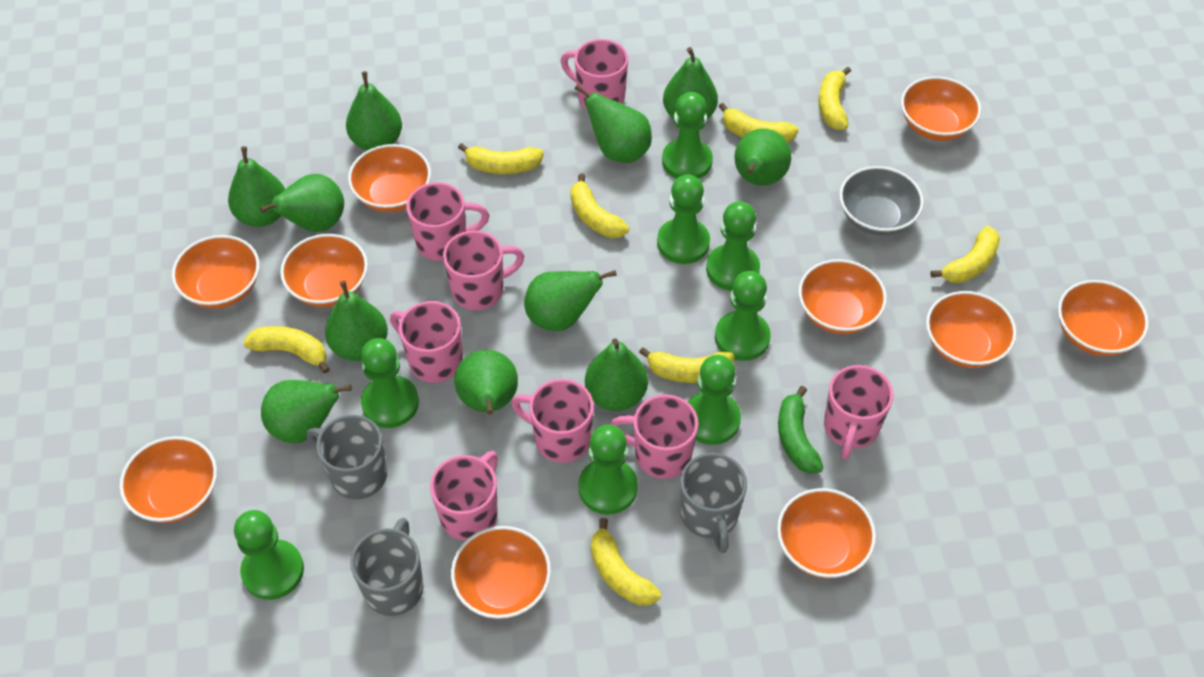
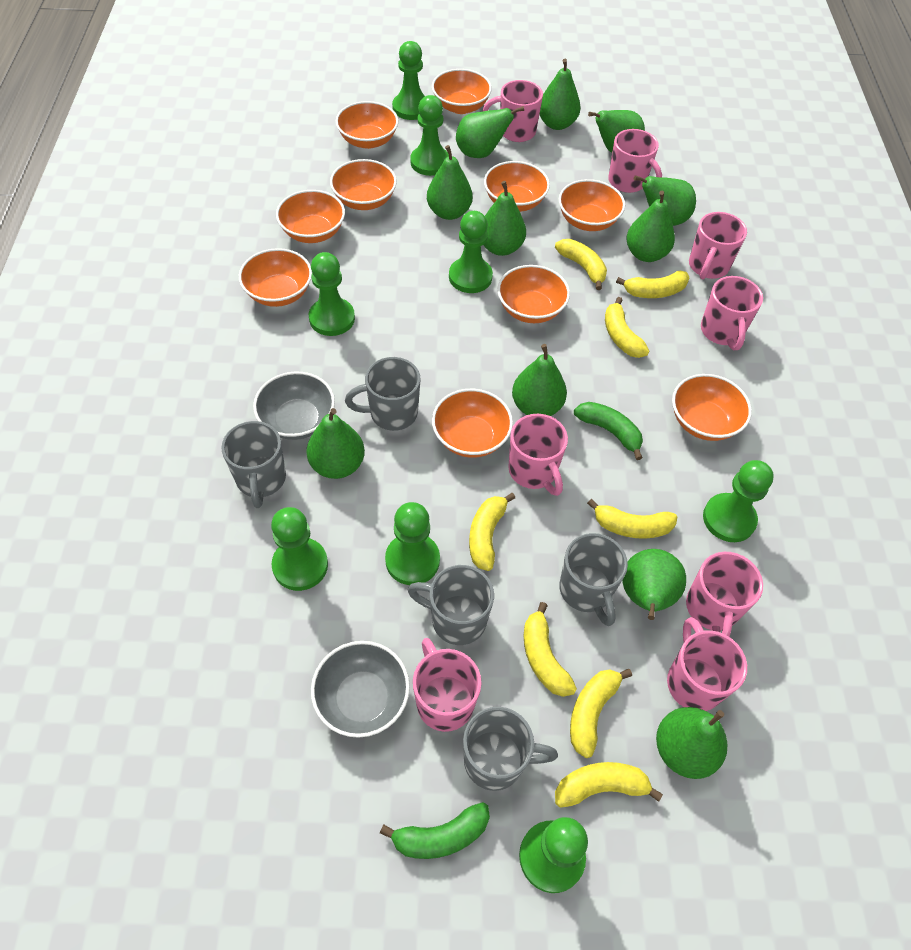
green banana: [778,386,824,473] = 1 -> [380,802,490,859] [574,402,643,460] = 2
grey bowl: [839,166,924,236] = 1 -> [253,372,335,440] [311,641,410,738] = 2
grey mug: [306,415,387,499] [350,518,423,616] [680,453,747,553] = 3 -> [221,421,286,508] [345,357,420,431] [408,565,494,645] [463,707,558,791] [559,533,628,626] = 5

